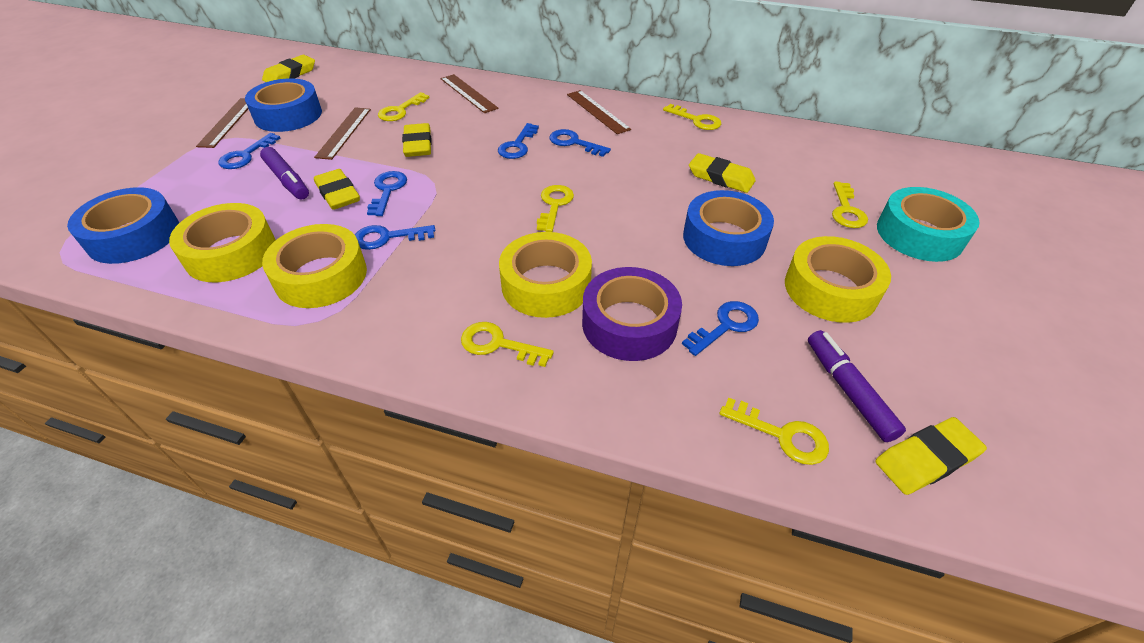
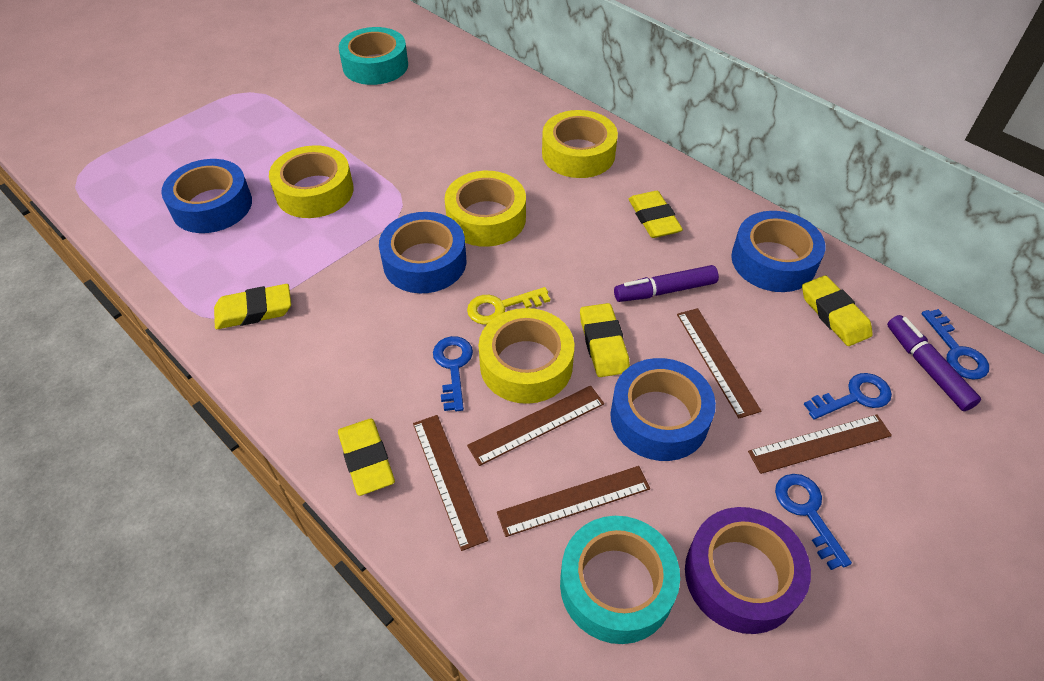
blue key: [218,133,280,169] [355,225,435,250] [367,171,407,216] [498,123,539,159] [549,129,611,157] [682,301,759,356] = 6 -> [433,336,473,411] [775,474,852,570] [804,373,892,420] [921,309,989,380] = 4
blue tape: [67,187,179,264] [245,78,322,132] [683,190,774,266] = 3 -> [161,159,252,233] [379,212,466,293] [610,358,716,461] [731,211,825,292] = 4
brown ruler: [196,98,248,148] [314,107,371,160] [441,74,499,113] [567,90,631,134] = 4 -> [413,415,488,551] [467,386,604,466] [497,466,650,537] [677,308,761,418] [748,414,892,474] = 5
turquoise tape: [877,187,980,262] = 1 -> [339,27,408,85] [560,516,680,644] = 2
yellow key: [378,92,430,121] [461,322,554,367] [537,185,574,232] [663,104,721,130] [719,398,829,465] [832,182,868,228] = 6 -> [467,287,550,325] = 1

